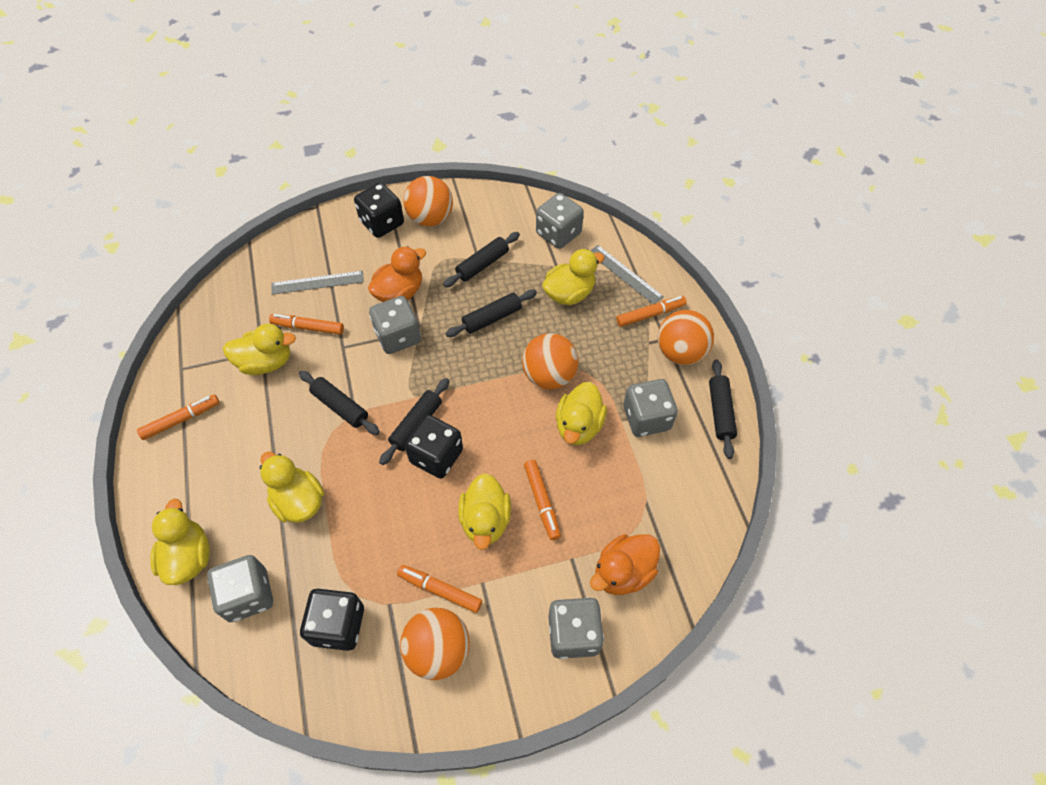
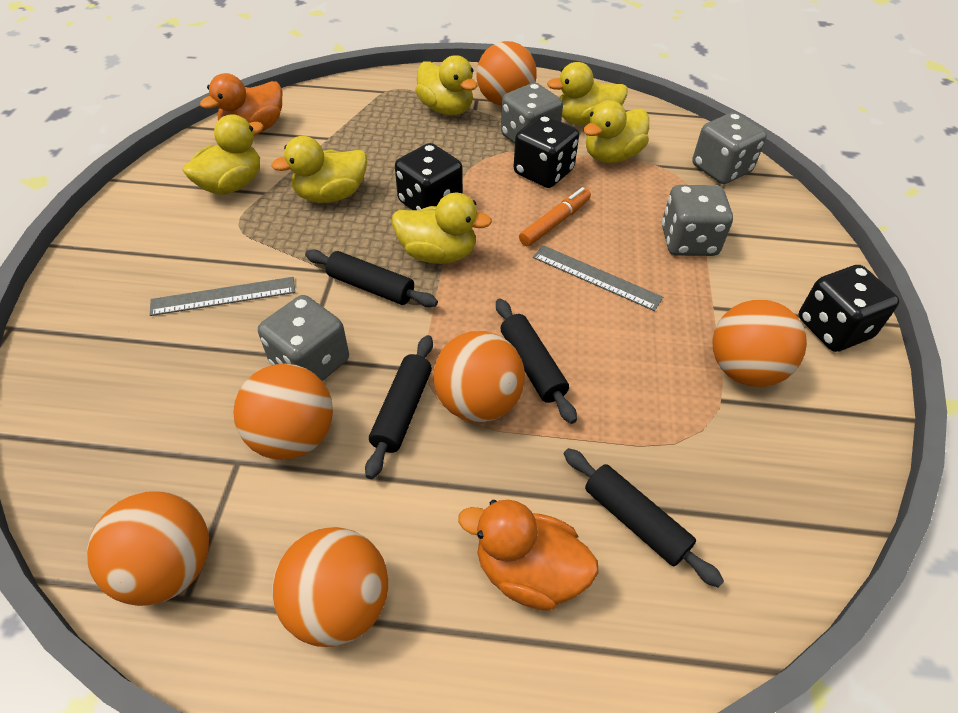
black rolling pin: [299,371,380,435] [379,378,449,465] [443,232,520,287] [446,289,537,337] [709,359,737,459] = 5 -> [305,249,438,307] [365,335,433,479] [496,299,577,424] [564,448,724,588] = 4
grey dice: [207,555,273,622] [369,296,421,354] [536,193,584,249] [549,598,604,659] [623,379,678,437] = 5 -> [258,295,349,381] [501,83,563,144] [662,185,733,256] [692,112,767,184] = 4
orange ball: [400,608,470,680] [403,176,453,227] [522,333,579,390] [658,310,714,365] = 4 -> [87,491,209,606] [233,364,333,460] [272,527,388,647] [433,331,525,422] [476,41,537,106] [712,299,807,387] = 6
orange marker: [137,395,220,440] [269,314,344,335] [397,565,482,613] [524,460,561,540] [616,296,687,327] = 5 -> [519,187,591,246] = 1

